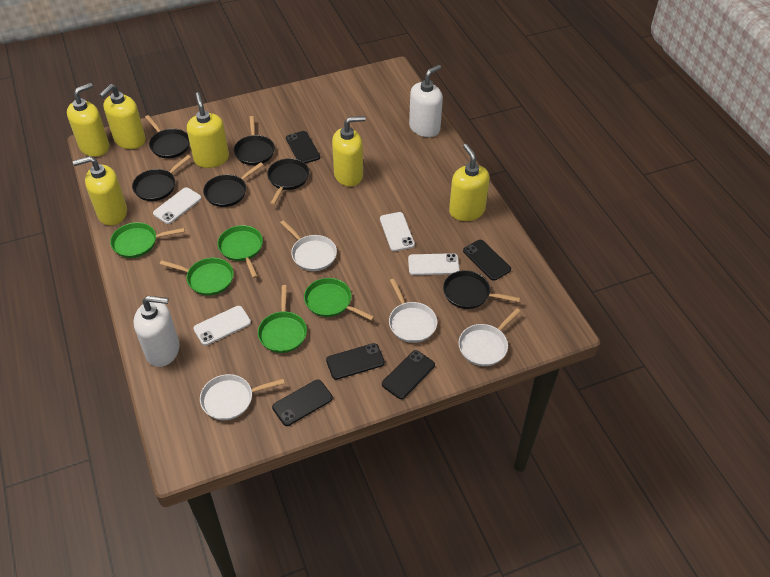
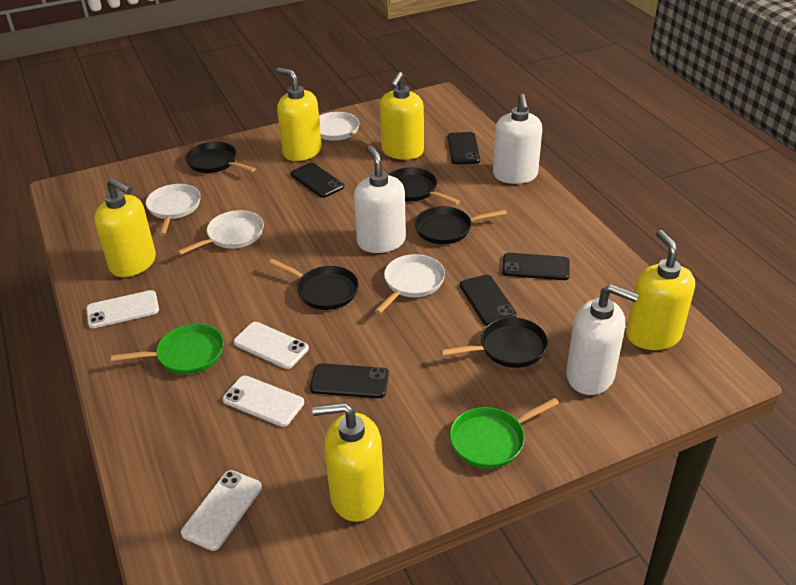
black pan: [132,155,191,201] [145,115,190,158] [203,162,263,207] [234,116,275,165] [267,158,309,205] [443,270,520,309] = 6 -> [185,142,256,173] [269,259,359,310] [388,167,460,205] [414,206,507,244] [440,317,548,368] = 5
green pan: [110,222,185,258] [160,258,234,295] [218,225,263,278] [258,285,307,353] [304,278,374,321] = 5 -> [111,324,224,374] [450,398,559,469] = 2
white soap dispenser: [133,296,180,367] [409,65,443,137] = 2 -> [354,145,406,253] [493,94,542,184] [566,284,639,395] = 3
yellow soap dispenser: [67,83,109,157] [73,156,127,226] [99,84,146,149] [187,92,229,168] [332,116,365,187] [449,144,490,221] = 6 -> [94,178,156,277] [276,68,322,161] [312,402,384,522] [380,72,424,160] [626,230,695,350] = 5

